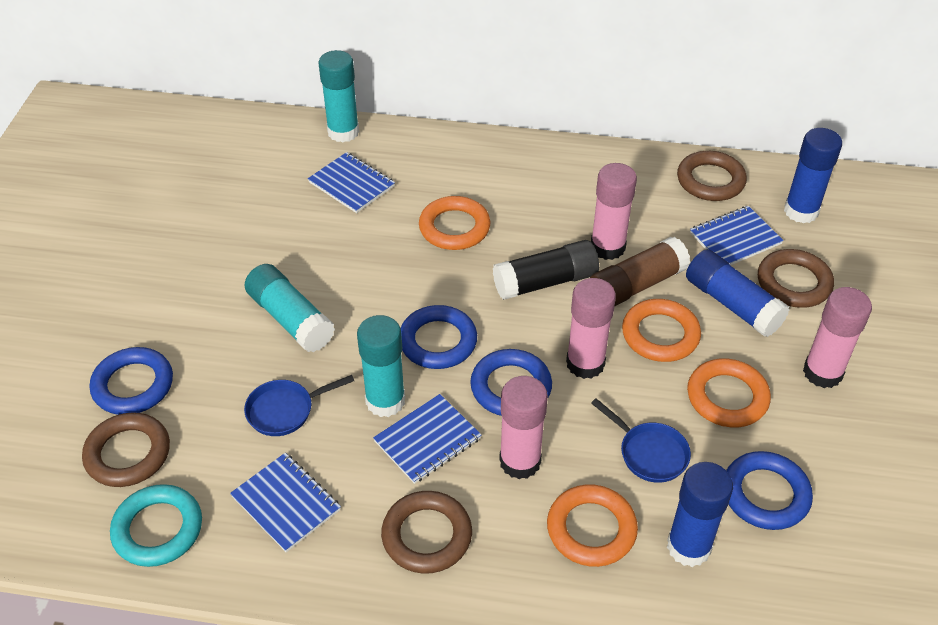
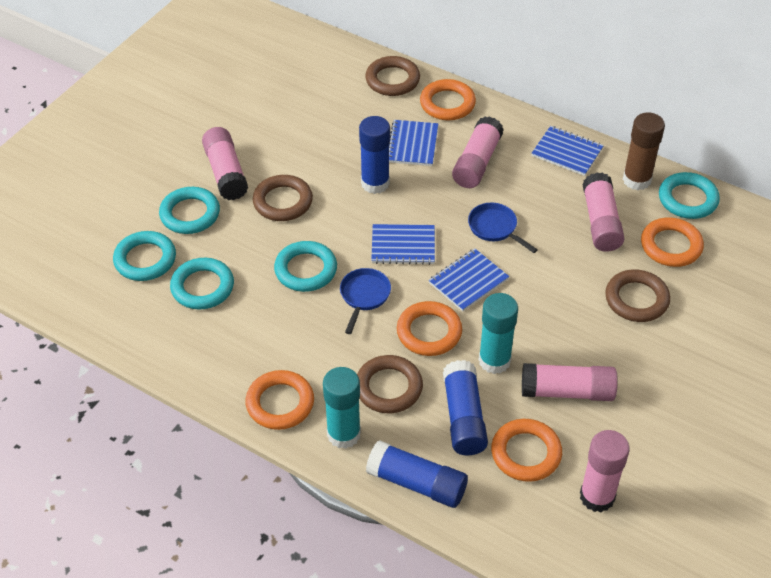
black glue stick: [493,240,599,300] = 1 -> none = 0
blue ring: [90,347,173,415] [401,305,477,369] [470,349,552,416] [726,451,813,530] = 4 -> none = 0
orange ring: [419,196,490,250] [547,484,638,567] [622,299,701,362] [687,358,771,427] = 4 -> [245,370,314,430] [397,301,462,356] [420,79,476,120] [491,419,562,482] [641,217,704,267] = 5
pink glue stick: [499,376,548,479] [566,278,616,379] [591,163,637,260] [803,287,872,388] = 4 -> [202,127,248,200] [452,116,504,188] [522,363,618,401] [580,430,630,512] [582,172,625,252] = 5
turquoise glue stick: [244,264,335,352] [318,50,359,142] [357,315,405,417] = 3 -> [323,367,361,449] [478,293,518,374] = 2
turquoise ring: [110,484,202,567] = 1 -> [113,231,176,281] [159,187,220,234] [170,258,234,310] [274,241,337,292] [659,172,720,219] = 5

